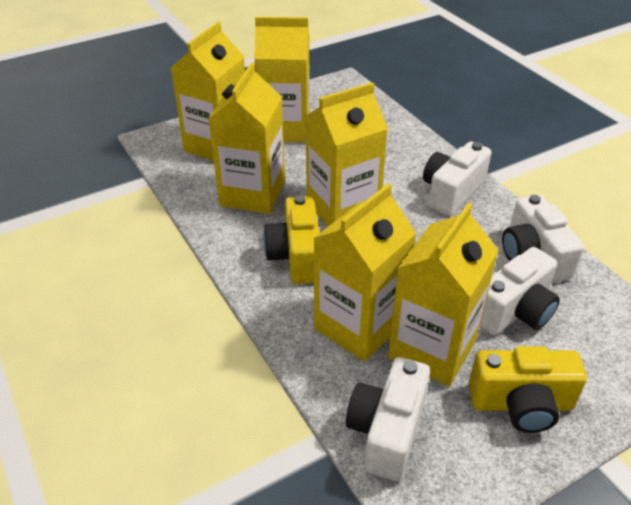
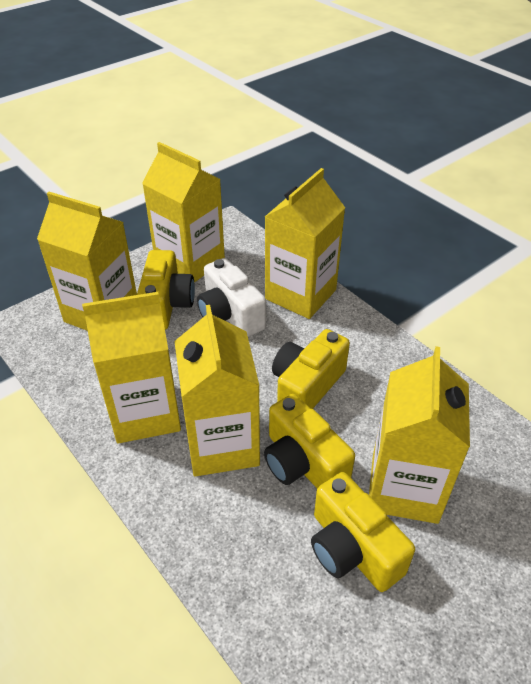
white camera: [346,357,430,481] [423,141,492,216] [480,247,560,335] [502,195,584,283] = 4 -> [197,258,266,337] = 1
yellow camera: [263,195,319,284] [469,346,587,433] = 2 -> [137,250,195,330] [264,394,355,489] [272,329,350,409] [311,472,415,592] = 4

